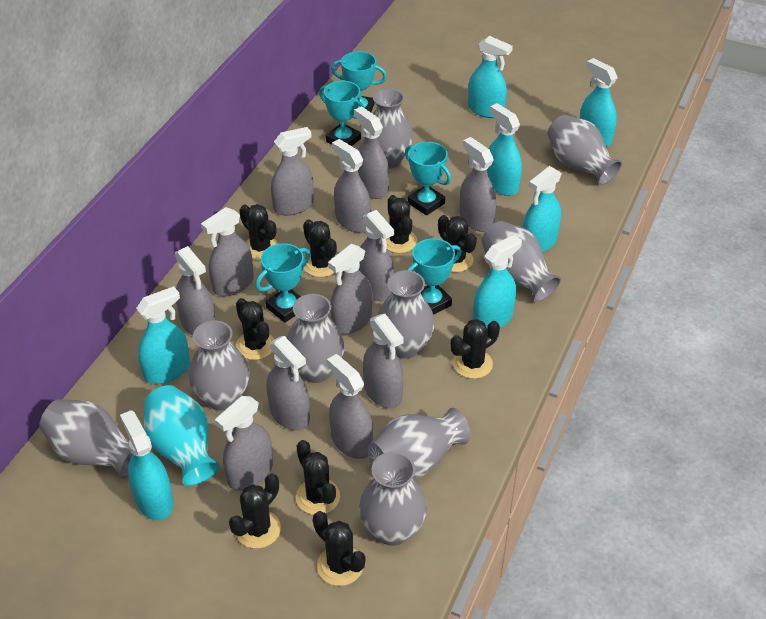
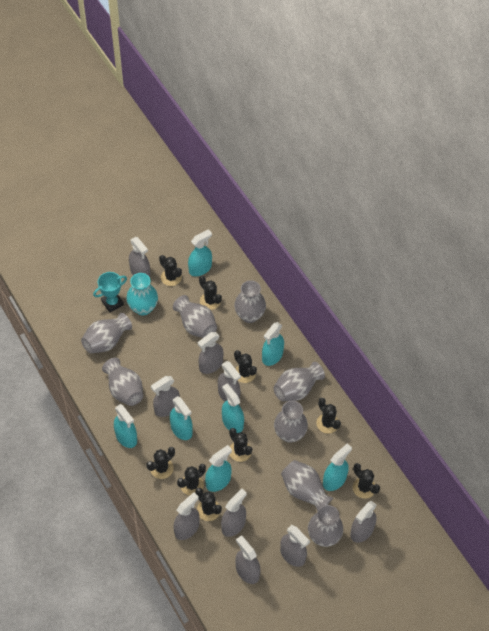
grey spray bottle: [175,246,215,336] [201,207,254,296] [215,396,273,491] [267,336,310,431] [271,127,314,215] [327,354,373,459] [328,244,372,334] [332,139,371,233] [354,106,389,199] [359,210,394,301] [363,314,404,408] [459,137,496,232] = 12 -> [129,237,150,277] [151,376,180,417] [174,492,200,540] [198,332,223,374] [218,361,241,402] [221,488,247,537] [235,536,261,584] [280,525,310,567] [350,501,377,543] = 9
grey vase: [39,399,133,479] [188,320,250,411] [286,294,345,383] [359,452,427,546] [364,88,413,168] [368,408,470,478] [378,270,435,359] [481,221,561,302] [547,115,622,185] = 9 -> [81,313,132,353] [102,358,143,406] [173,295,217,338] [234,280,266,323] [274,362,325,401] [274,401,308,443] [281,460,333,511] [308,505,343,547] = 8
turquoise trophy: [256,243,310,323] [319,81,365,146] [331,51,387,112] [405,142,451,216] [407,238,461,315] = 5 -> [93,272,127,312] = 1

